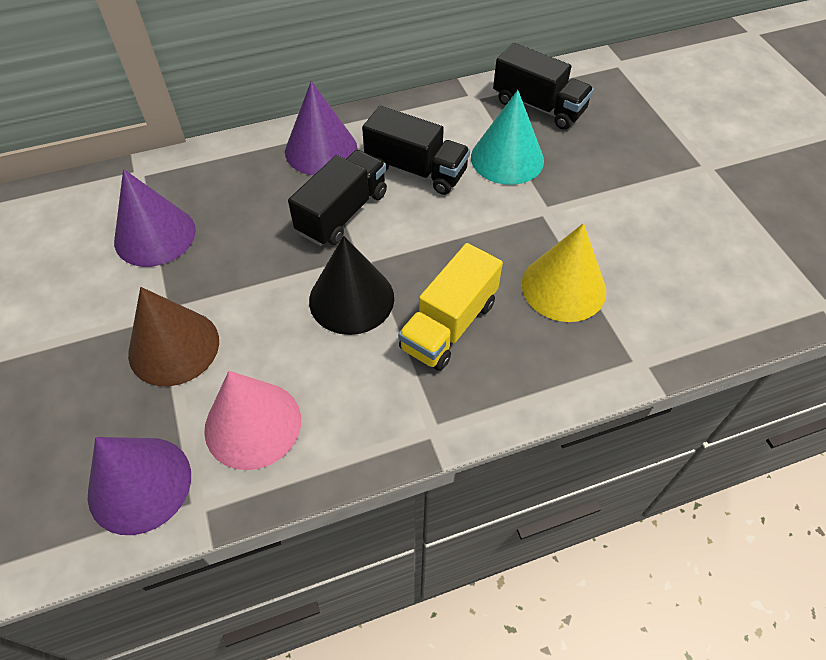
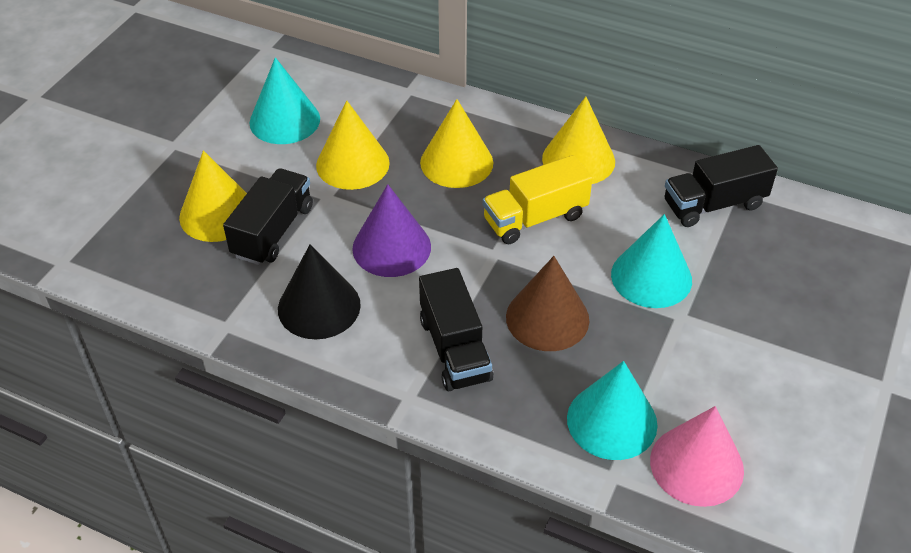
purple cone: [88,437,191,535] [114,169,196,267] [285,81,357,175] = 3 -> [352,184,431,277] = 1
turquoise cone: [471,90,544,185] = 1 -> [249,57,320,144] [567,361,658,460] [611,214,692,308] = 3
yellow cone: [522,223,606,322] = 1 -> [179,150,247,242] [316,101,390,190] [420,99,493,188] [542,97,615,184] = 4

